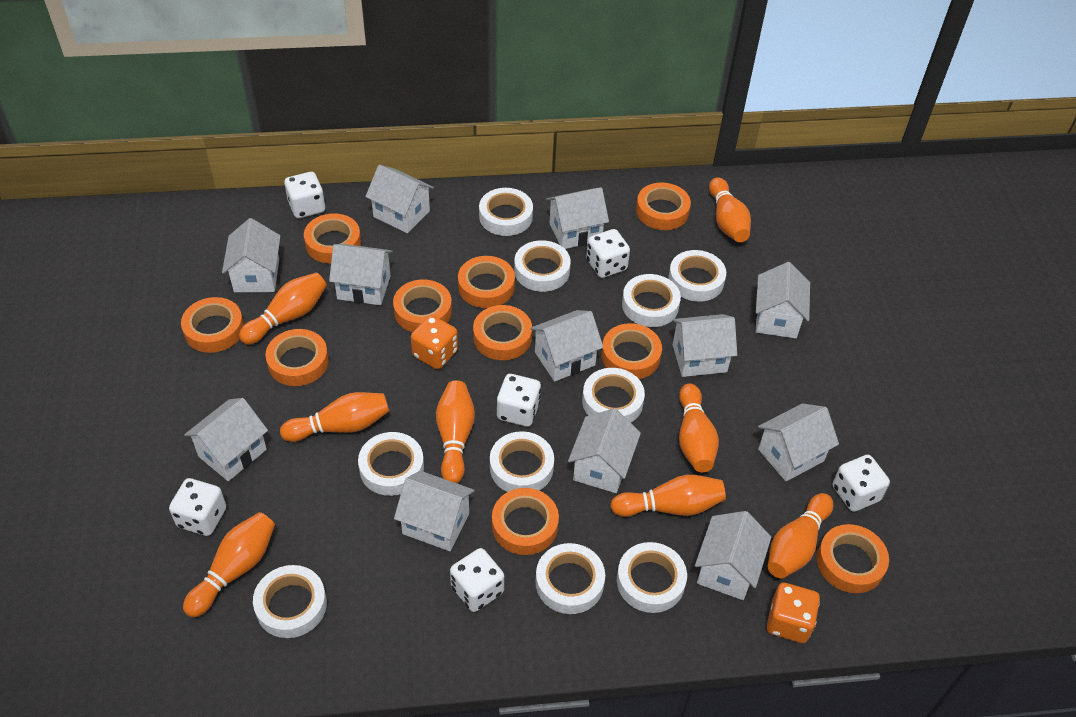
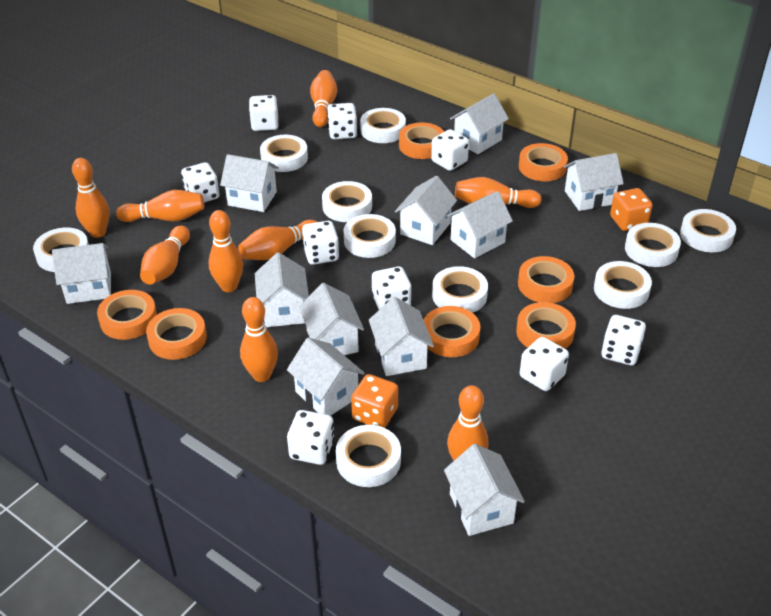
orange bowling pin: [183,512,275,617] [239,273,327,345] [280,392,389,442] [436,381,475,483] [610,475,726,517] [679,383,719,472] [709,177,751,242] [768,493,833,578] = 8 -> [72,158,109,238] [116,190,204,222] [140,225,190,285] [209,210,243,292] [238,220,317,260] [240,297,278,382] [310,70,337,127] [447,385,489,461] [455,177,542,208] = 9
orange tape: [181,297,244,353] [265,329,329,386] [304,213,361,264] [393,280,452,332] [458,256,515,308] [473,305,532,360] [492,488,559,555] [601,323,662,379] [636,182,691,230] [817,524,889,593] = 10 -> [97,290,157,340] [146,308,207,360] [399,122,444,159] [424,306,480,357] [516,302,576,349] [518,256,574,303] [519,143,568,181] = 7
white dice: [169,478,226,536] [284,172,325,218] [450,548,504,612] [497,374,541,427] [586,229,630,278] [833,455,890,512] = 6 -> [181,162,219,202] [249,95,279,131] [287,410,334,465] [302,221,339,265] [327,103,357,139] [372,266,411,310] [431,129,469,171] [520,337,569,391] [601,315,646,366] = 9
white house: [184,398,268,481] [222,218,280,292] [329,244,393,305] [365,165,434,233] [394,471,474,551] [530,310,603,382] [546,187,609,249] [568,408,641,493] [672,314,737,377] [695,511,771,600] [755,262,810,338] [758,403,839,482] = 12 -> [52,243,111,304] [220,154,279,212] [255,253,309,327] [287,338,364,416] [299,283,364,355] [369,297,434,376] [395,176,457,245] [444,444,525,536] [446,191,513,258] [450,93,509,154] [563,153,624,211] = 11

